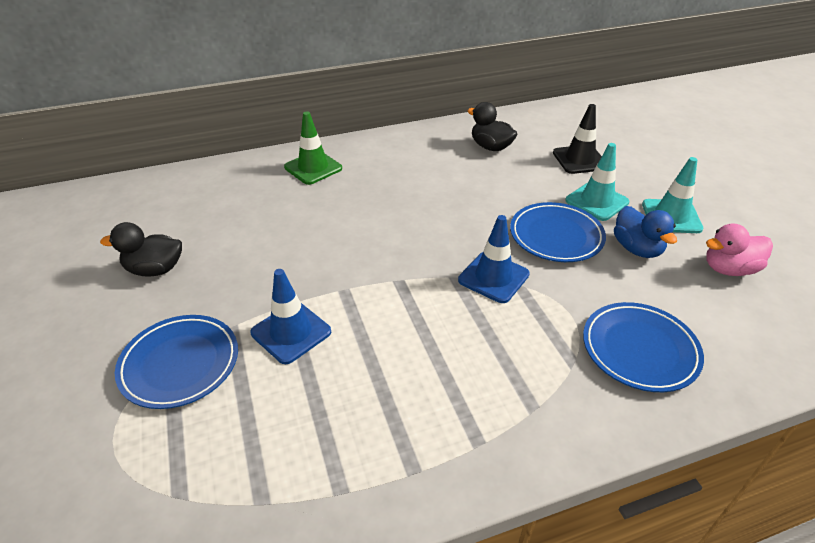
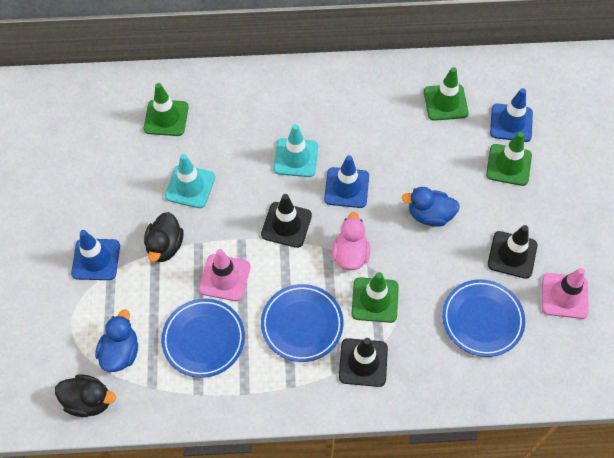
black traffic cone: [553,104,602,174] = 1 -> [261,194,312,248] [339,338,388,387] [488,225,537,279] = 3
blue duck: [614,206,677,258] = 1 -> [95,309,138,372] [401,187,460,227] = 2
blue traffic cone: [250,269,331,364] [458,215,530,303] = 2 -> [71,230,120,280] [324,155,369,208] [490,88,533,142] = 3
green traffic cone: [284,111,342,185] = 1 -> [144,83,189,136] [352,272,399,323] [424,67,469,121] [486,132,532,186] = 4
pink traffic cone: none = 0 -> [199,249,251,301] [542,268,589,319] = 2

